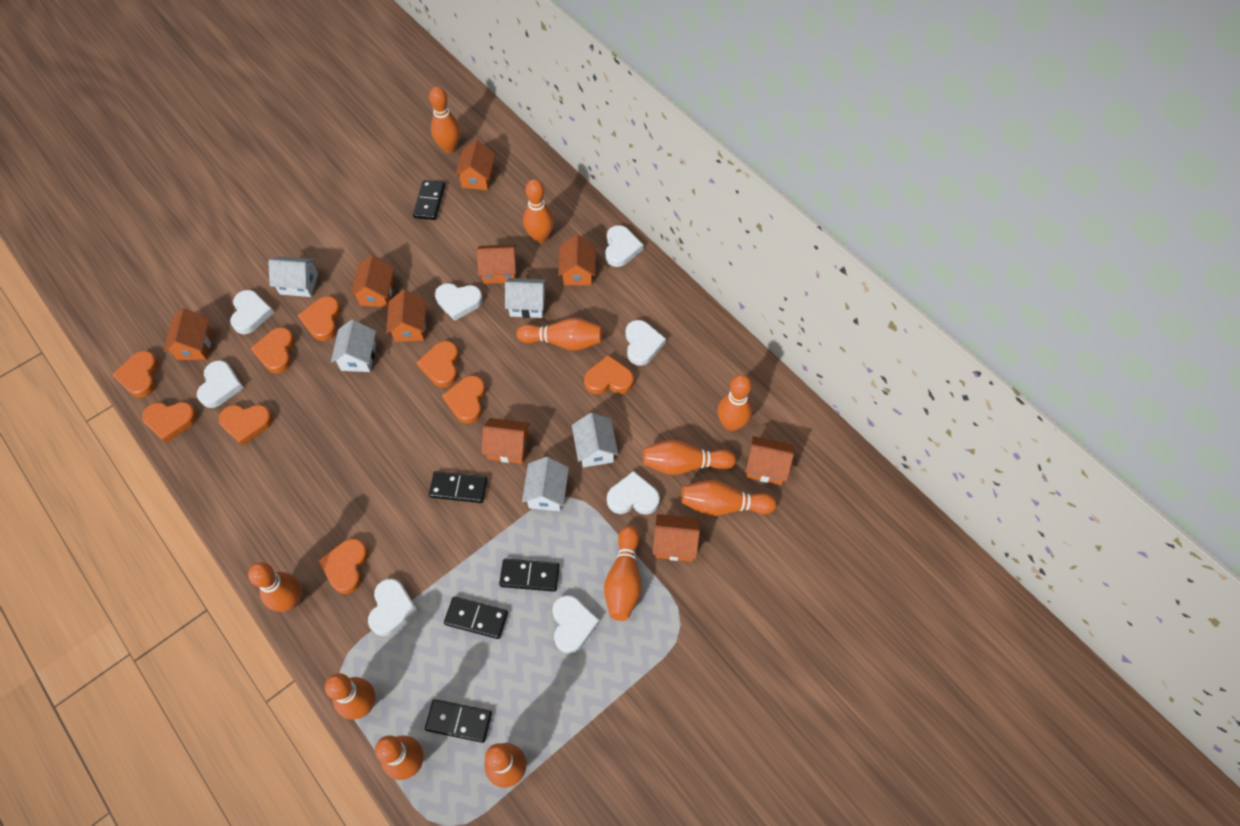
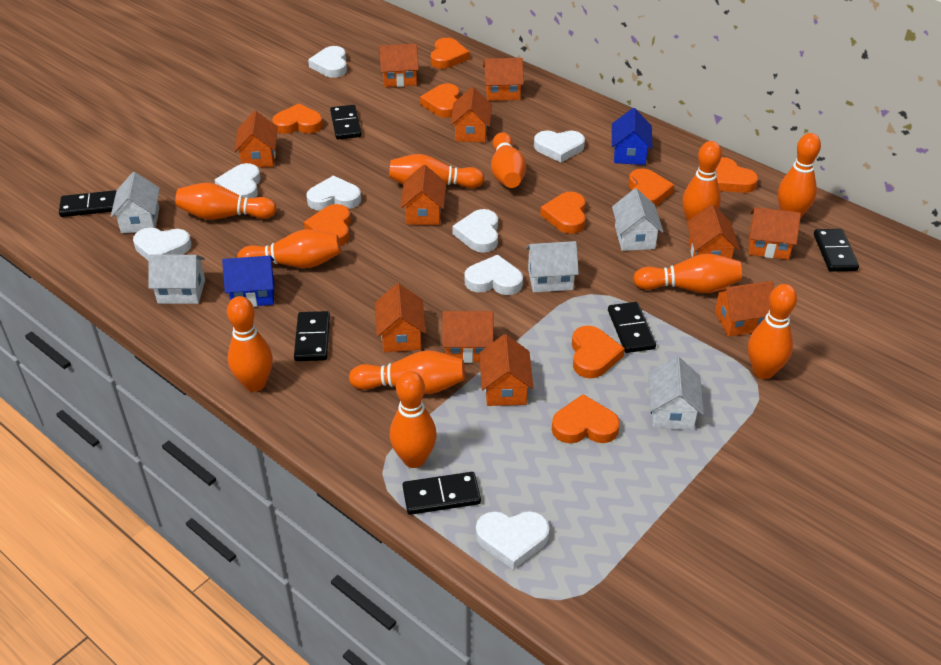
black domino: [413,180,445,220] [425,699,492,743] [429,471,488,503] [444,596,508,639] [499,558,560,592] = 5 -> [59,190,117,217] [294,311,330,361] [330,105,362,140] [403,472,481,515] [608,302,656,353] [814,229,859,272] = 6
blue house: none = 0 -> [222,256,274,307] [612,108,653,165] = 2
orange house: [164,308,213,360] [350,255,394,307] [386,290,426,342] [455,140,495,190] [476,245,516,284] [482,418,530,464] [558,234,596,285] [653,514,700,562] [746,436,794,485] = 9 -> [234,111,278,167] [375,283,426,352] [379,44,419,87] [401,165,446,225] [442,311,493,363] [450,87,492,143] [479,334,534,406] [483,58,524,101] [687,204,740,259] [714,281,774,337] [749,207,801,260] = 11

